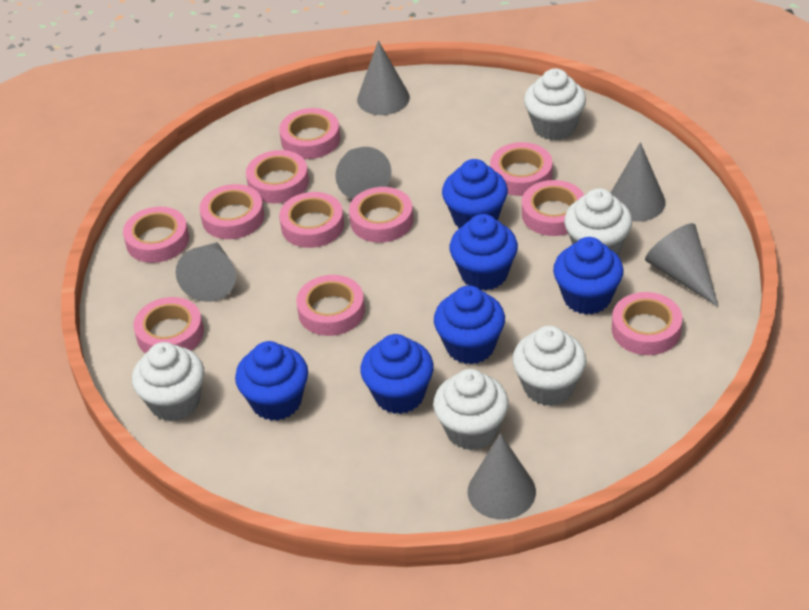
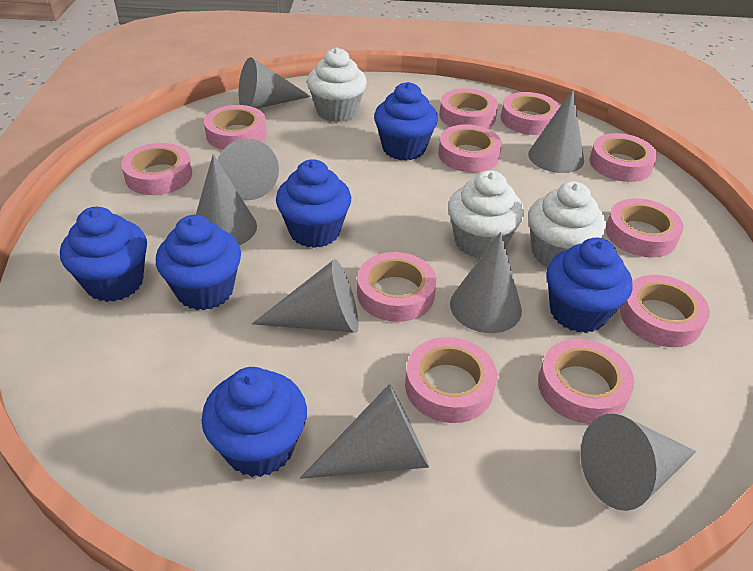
grey cone: [176,242,236,302] [335,147,391,199] [357,41,410,115] [468,433,536,519] [610,142,666,221] [645,223,719,307] = 6 -> [196,154,257,245] [218,138,279,200] [238,57,311,109] [252,259,358,333] [300,384,429,479] [450,232,522,333] [528,89,584,173] [581,414,696,511] = 8
white cupcake: [132,342,204,422] [433,369,509,450] [512,326,586,406] [524,68,586,140] [564,188,632,255] = 5 -> [307,47,367,122] [448,170,524,258] [528,181,606,267] = 3

